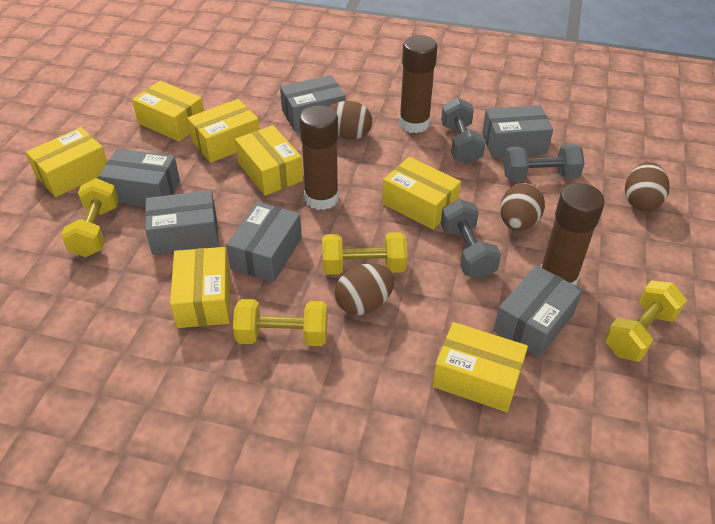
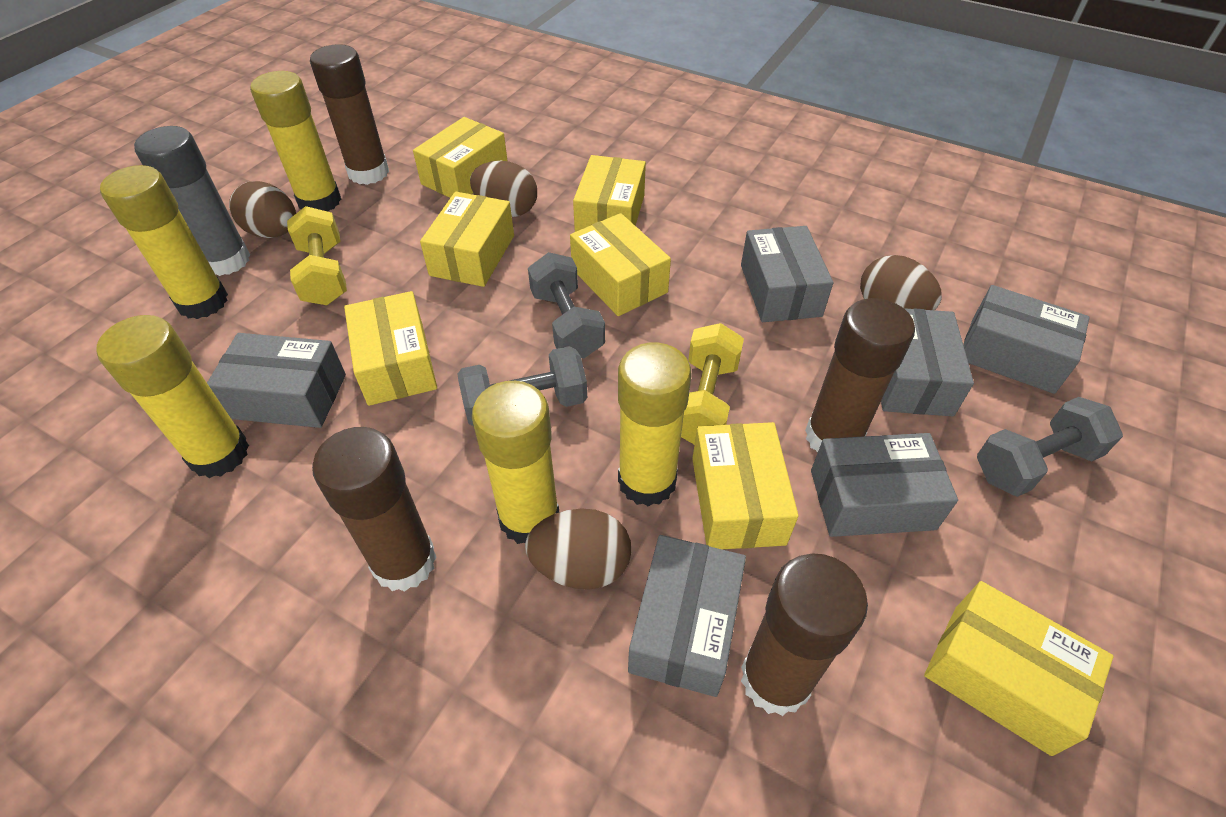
brown glue stick: [299,105,339,210] [399,35,438,133] [541,183,605,286] = 3 -> [310,44,389,185] [312,427,437,592] [741,553,868,716] [805,298,915,453] = 4
grey glue stick: none = 0 -> [134,126,250,276] = 1
yellow dumbbell: [61,178,119,257] [233,299,328,346] [322,232,407,275] [605,280,687,362] = 4 -> [287,206,347,305] [681,323,744,445] = 2
yellow glue stick: none = 0 -> [96,315,249,478] [100,165,228,319] [250,71,341,212] [472,381,559,544] [618,343,692,507] = 5

